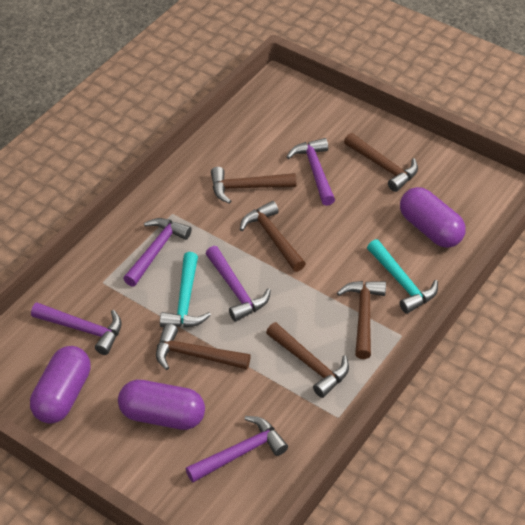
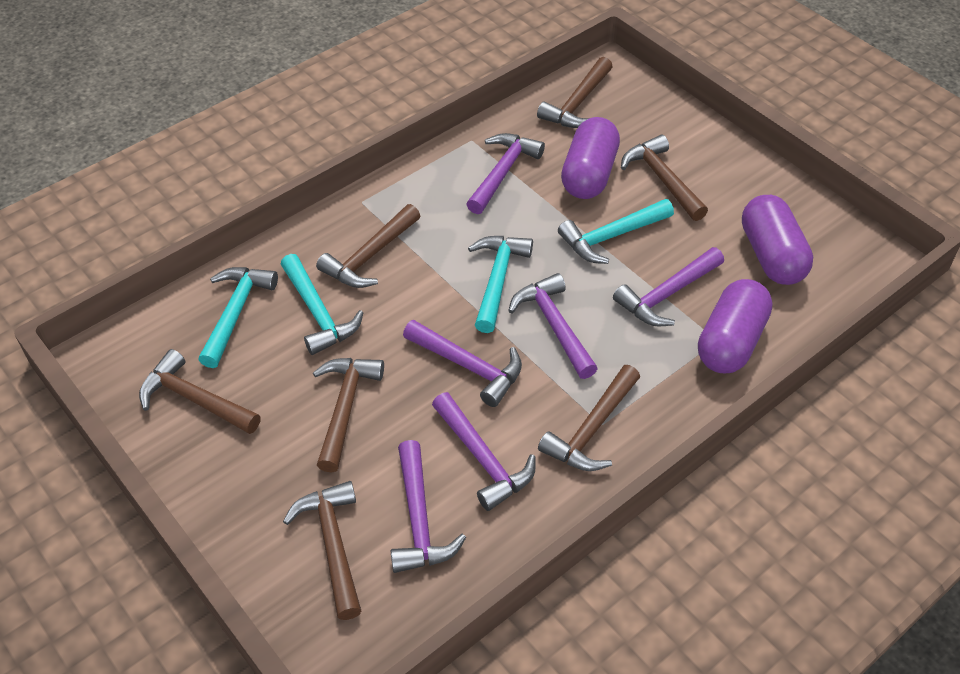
brown hammer: [156,324,251,370] [211,167,296,204] [240,201,306,272] [266,322,349,398] [337,281,386,359] [344,133,418,192] = 6 -> [139,349,261,434] [283,481,361,620] [313,358,384,472] [316,204,420,288] [537,57,613,128] [538,365,640,471] [621,135,708,221] = 7
purple hammer: [31,303,122,355] [123,218,192,287] [186,416,288,483] [206,246,271,322] [287,138,335,206] = 5 -> [391,440,466,573] [403,320,522,407] [432,392,536,511] [466,133,545,214] [508,273,598,379] [613,247,724,326] = 6
turquoise hammer: [160,252,211,327] [367,239,438,314] = 2 -> [198,267,278,368] [280,254,363,355] [468,236,533,333] [558,199,674,264] = 4

